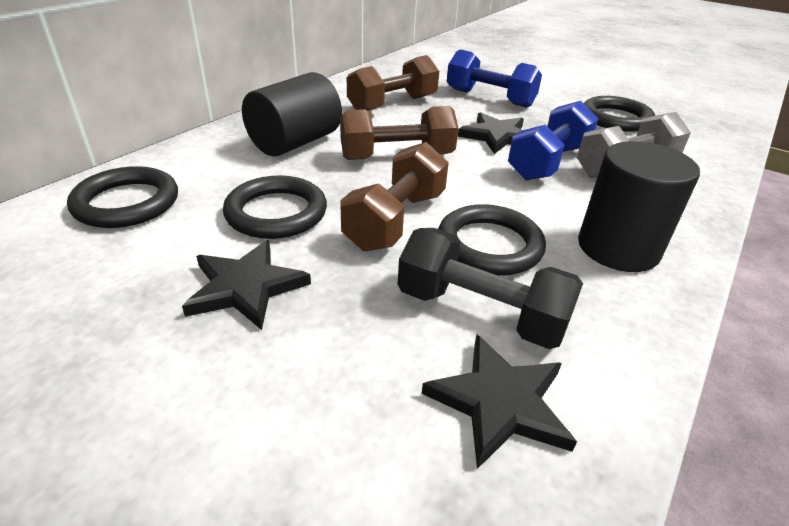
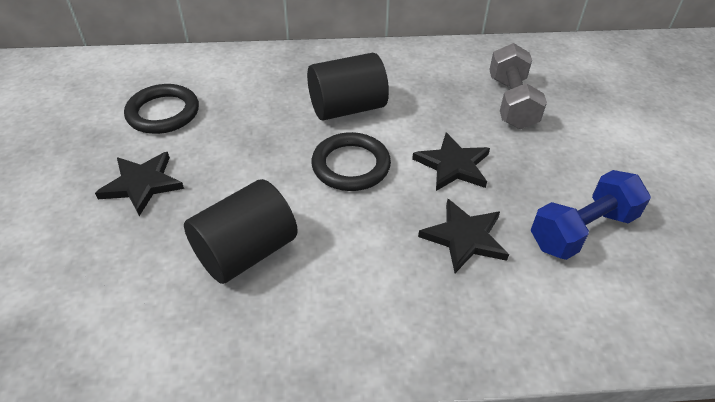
black dumbbell: [398,228,583,349] = 1 -> none = 0
black ring: [67,166,178,228] [223,175,327,239] [438,204,546,276] [584,96,655,132] = 4 -> [124,84,199,134] [311,132,391,191] = 2
blue dumbbell: [447,49,542,108] [508,101,598,180] = 2 -> [531,170,651,260] = 1
brown dumbbell: [340,106,459,160] [340,142,449,251] [347,55,439,111] = 3 -> none = 0

